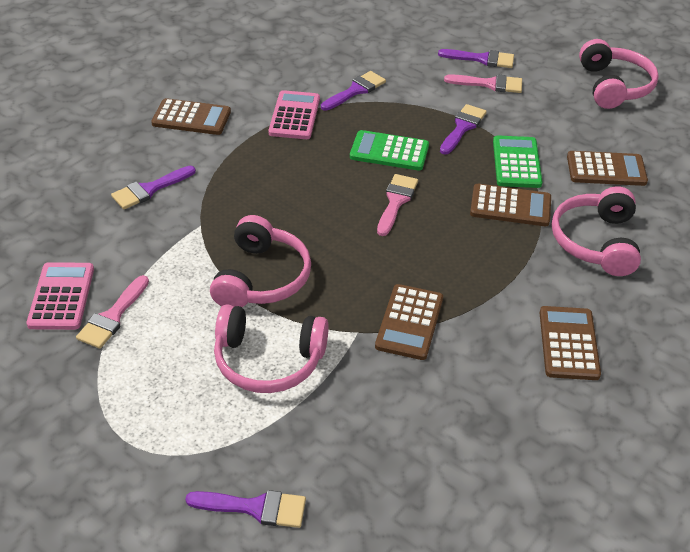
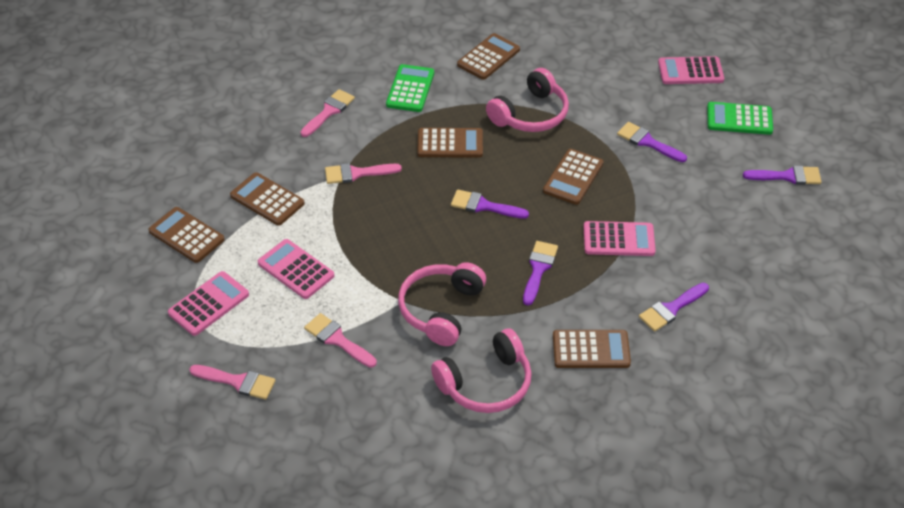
brown calculator: [151,98,231,135] [375,284,443,360] [470,184,551,226] [540,306,601,380] [567,151,648,186] = 5 -> [149,207,225,263] [230,172,305,226] [417,128,483,158] [457,33,520,80] [543,149,604,205] [553,330,631,368] = 6
pink brush: [76,275,149,349] [377,174,418,236] [444,74,522,93] = 3 -> [189,365,276,400] [301,89,355,137] [304,313,377,368] [325,163,402,184] = 4
pink calculator: [26,262,94,330] [269,90,320,139] = 2 -> [168,271,249,336] [258,239,334,299] [584,221,656,256] [658,56,724,84] = 4
pink headphones: [210,215,311,307] [214,304,329,393] [552,186,641,276] [579,39,659,109] = 4 -> [398,262,486,346] [431,329,532,413] [486,68,569,132] = 3

